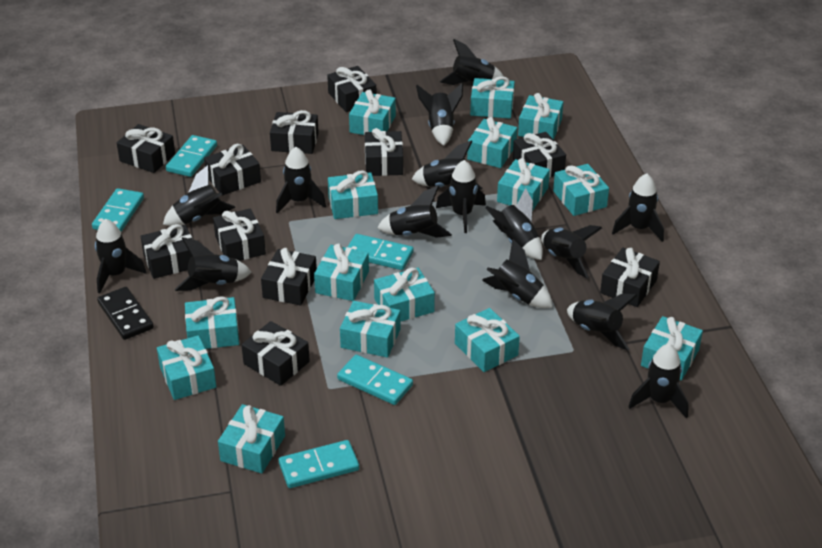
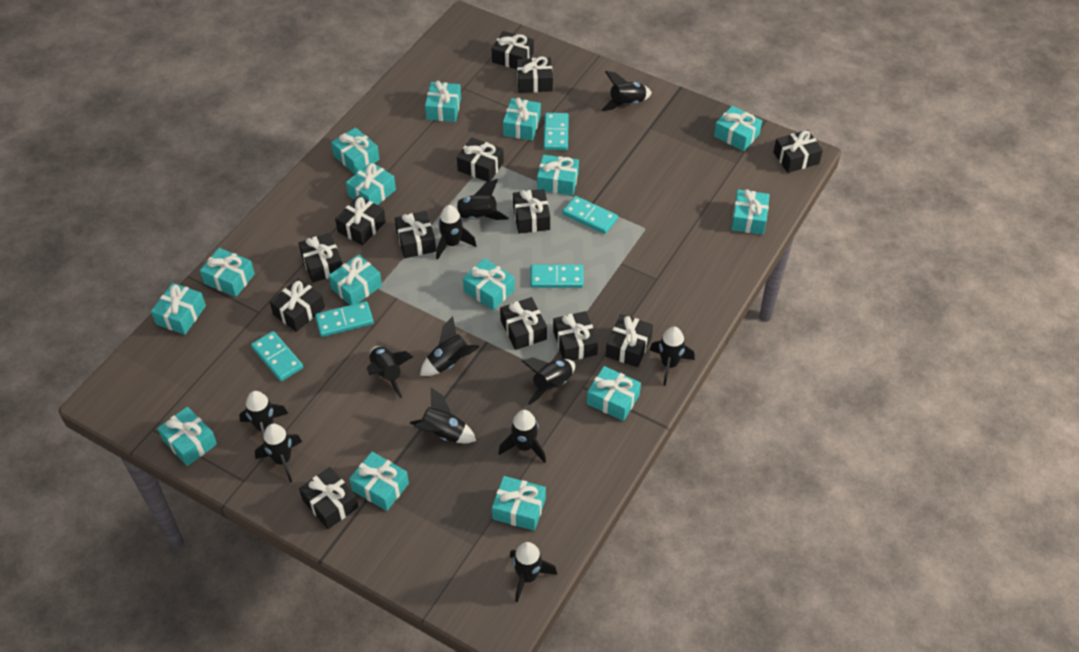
black domino: [97,287,154,340] = 1 -> none = 0
black gift: [117,124,175,173] [140,224,192,279] [204,144,261,196] [213,208,266,261] [241,321,310,386] [261,248,317,305] [270,110,319,154] [327,66,376,112] [365,128,403,176] [513,132,566,178] [600,248,660,307] = 11 -> [270,278,325,332] [299,233,343,283] [299,467,359,529] [335,196,386,245] [395,211,436,258] [457,138,504,182] [492,31,534,69] [500,297,547,350] [513,189,550,234] [517,56,553,93] [553,311,598,361] [606,314,653,367] [773,130,823,173] = 13
black rocket: [95,219,147,293] [163,165,235,226] [175,237,252,291] [276,147,326,214] [377,186,452,238] [412,141,482,190] [416,83,463,146] [436,160,486,233] [440,39,504,85] [482,239,553,308] [485,188,543,260] [541,225,602,278] [567,294,637,351] [612,173,664,242] [628,344,689,419] = 15 -> [239,391,288,441] [255,424,302,483] [367,346,413,398] [410,387,476,443] [420,316,479,376] [436,205,477,259] [452,179,509,220] [498,410,546,463] [510,542,557,603] [522,357,575,405] [601,71,652,111] [650,327,695,386] = 12

